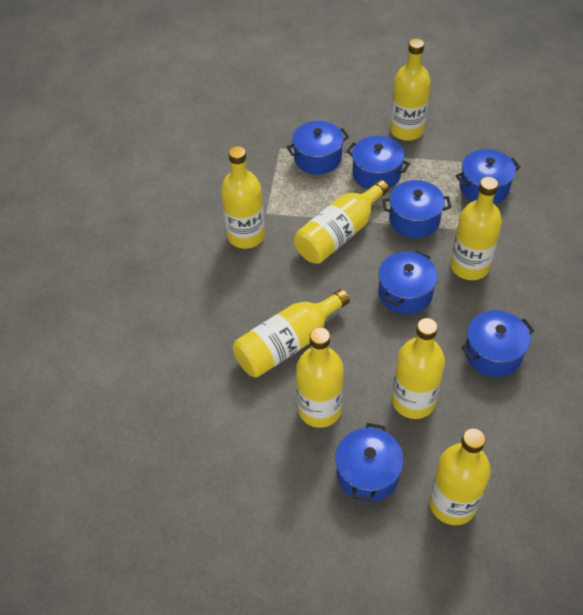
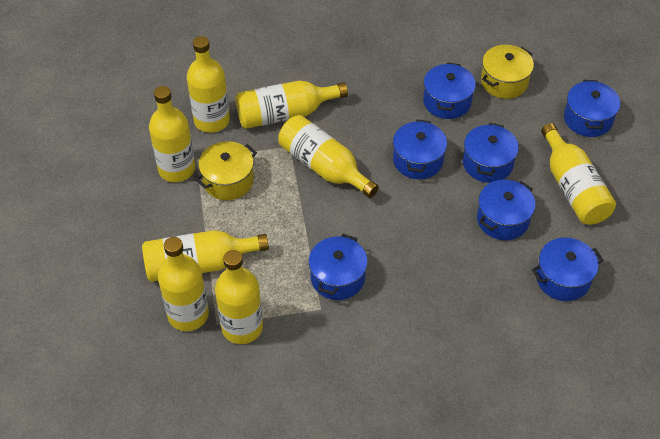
yellow pot: none = 0 -> [195,141,257,200] [481,45,534,99] = 2

